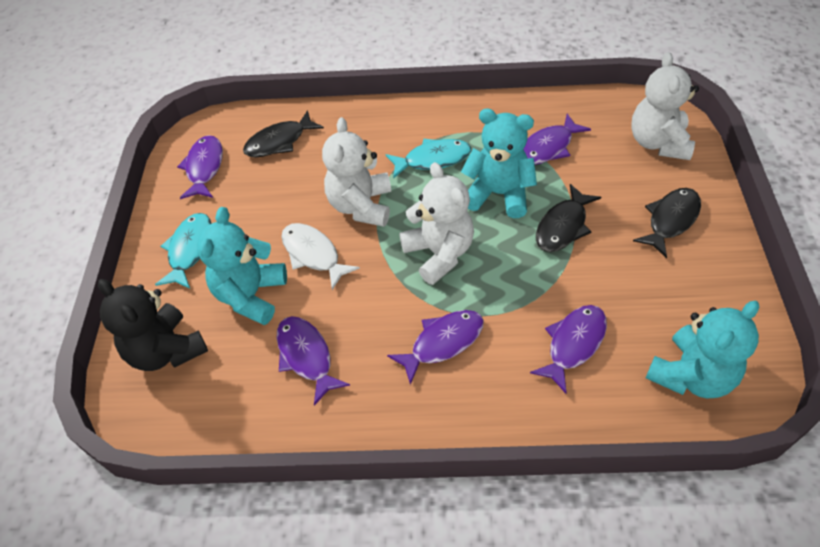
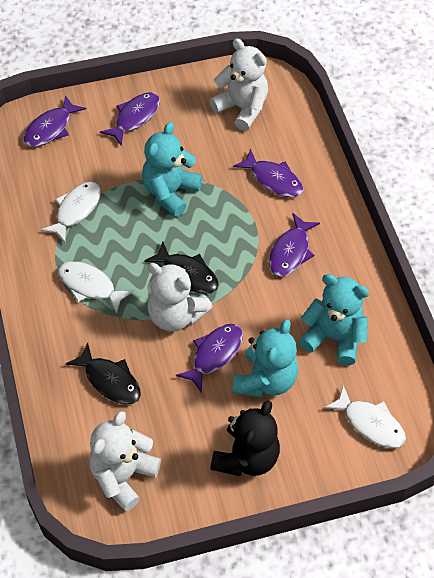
black fish: [243,110,324,157] [536,184,601,252] [633,188,701,258] = 3 -> [66,343,141,404] [144,242,219,294] = 2
turquoise fish: [155,213,212,289] [386,139,471,179] = 2 -> none = 0
white fish: [281,223,360,290] = 1 -> [41,181,101,242] [58,261,134,314] [324,385,406,448] = 3

